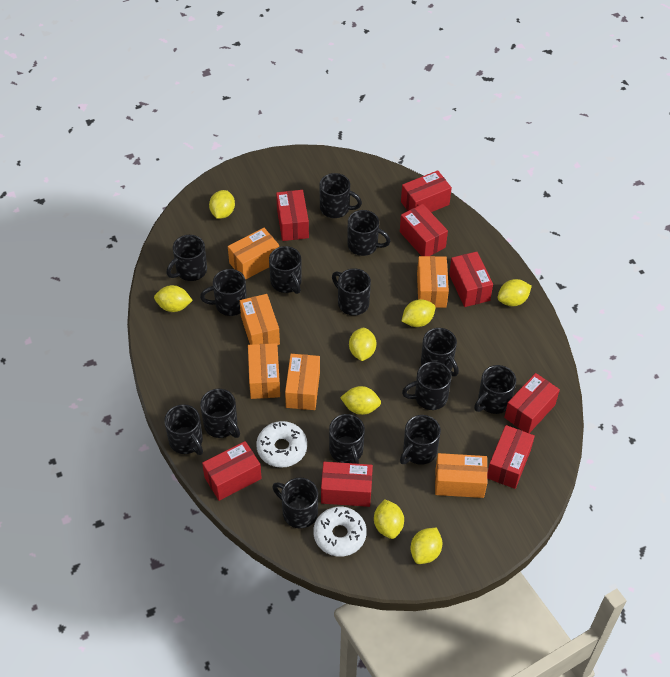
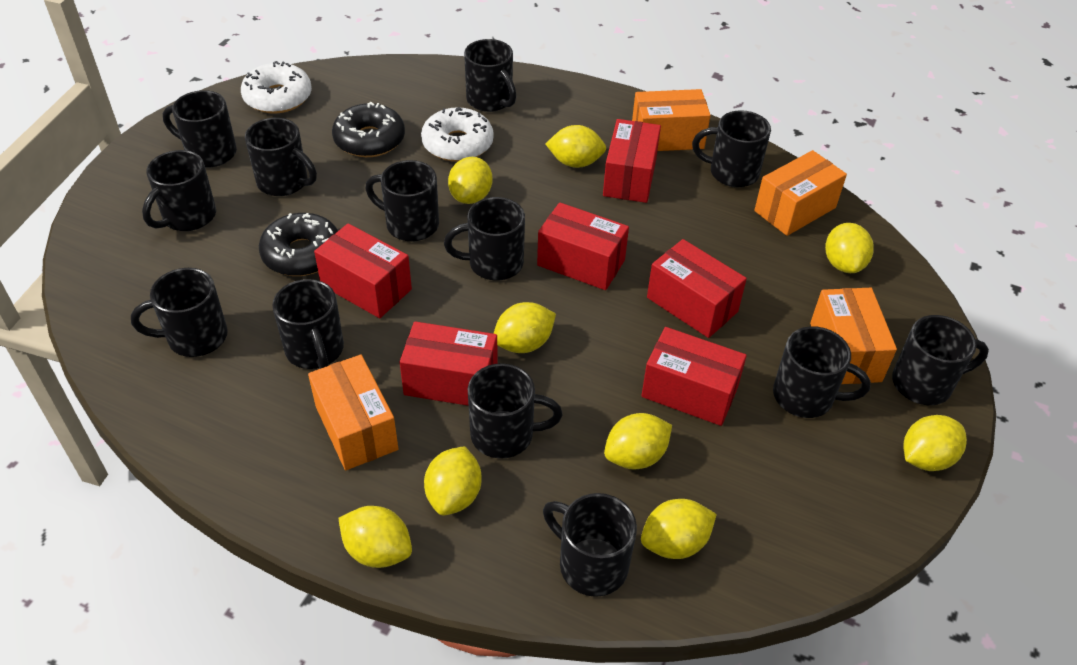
black donut: none = 0 -> [259,213,338,276] [332,102,405,157] = 2
black mug: [164,404,203,455] [166,235,207,281] [200,269,247,316] [200,389,240,438] [269,246,302,294] [272,478,318,529] [319,173,362,218] [329,414,365,464] [332,268,371,315] [347,210,391,256] [400,415,441,465] [402,361,452,410] [421,328,459,376] [474,365,516,414] = 14 -> [131,268,228,357] [142,150,216,231] [163,90,237,167] [245,118,317,196] [272,279,344,369] [365,160,439,242] [444,197,525,280] [464,39,516,112] [468,363,563,459] [543,493,637,597] [692,110,771,187] [773,326,871,418] [892,315,989,405] = 13
orange box: [228,228,279,279] [240,294,280,345] [248,343,280,399] [285,354,320,410] [417,256,449,308] [435,453,488,498] = 6 -> [308,354,398,470] [632,89,711,151] [754,150,847,236] [810,288,897,384] = 4
red box: [202,441,262,501] [276,190,309,241] [321,462,373,507] [400,204,448,256] [401,170,452,212] [449,252,493,307] [487,425,535,489] [504,373,560,433] = 8 -> [314,223,412,318] [400,321,498,406] [537,202,629,290] [603,119,661,203] [641,327,747,426] [647,239,747,338] = 6
yellow lemon: [154,285,193,312] [209,190,235,219] [340,386,381,415] [349,328,376,361] [374,499,404,539] [401,299,435,327] [410,528,442,564] [498,279,532,306] = 8 -> [339,506,412,568] [424,446,482,516] [448,157,492,204] [494,302,556,353] [546,125,606,168] [604,413,672,470] [641,499,717,559] [825,223,874,273] [903,415,967,471] = 9

